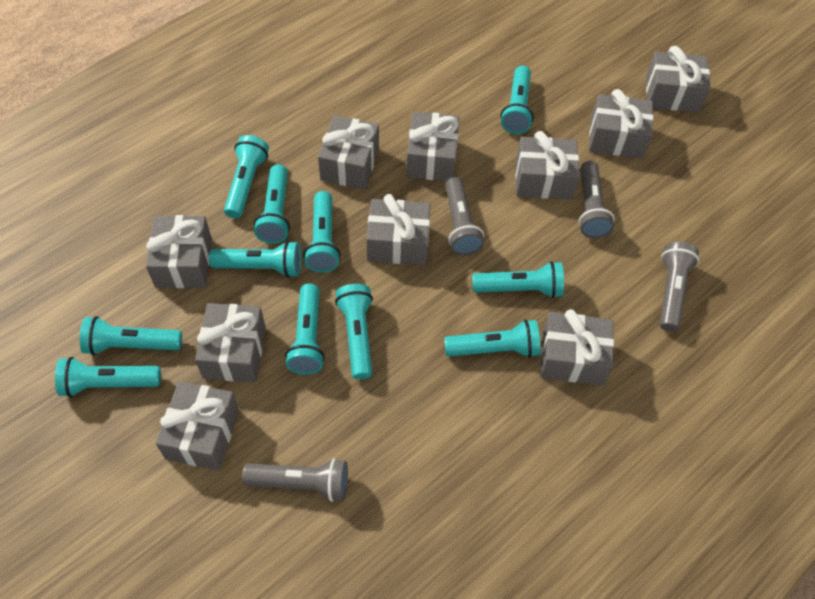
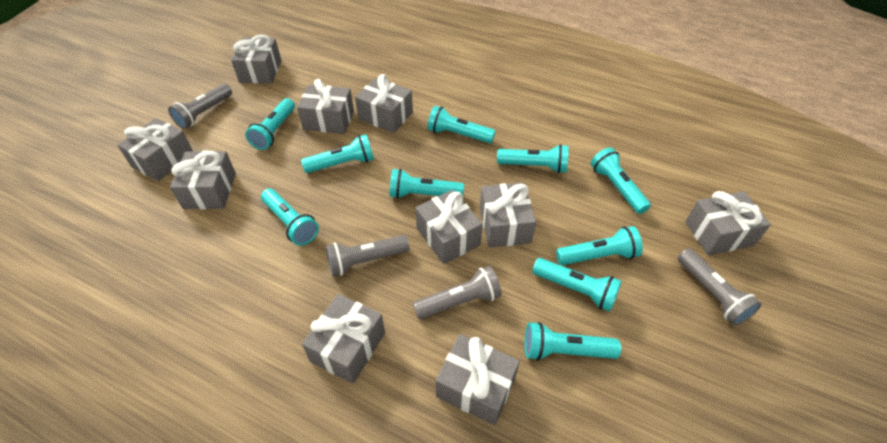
turquoise flashlight: [55,357,161,397] [80,316,182,355] [209,241,302,278] [224,135,269,219] [254,164,290,244] [285,284,325,375] [304,191,341,273] [335,284,373,380] [444,319,540,358] [472,261,564,298] [500,66,534,134] = 11 -> [245,98,295,150] [261,189,319,246] [301,134,374,173] [389,169,464,199] [427,106,496,143] [497,144,569,173] [525,322,621,361] [532,258,622,311] [556,226,643,265] [591,147,651,214] = 10

